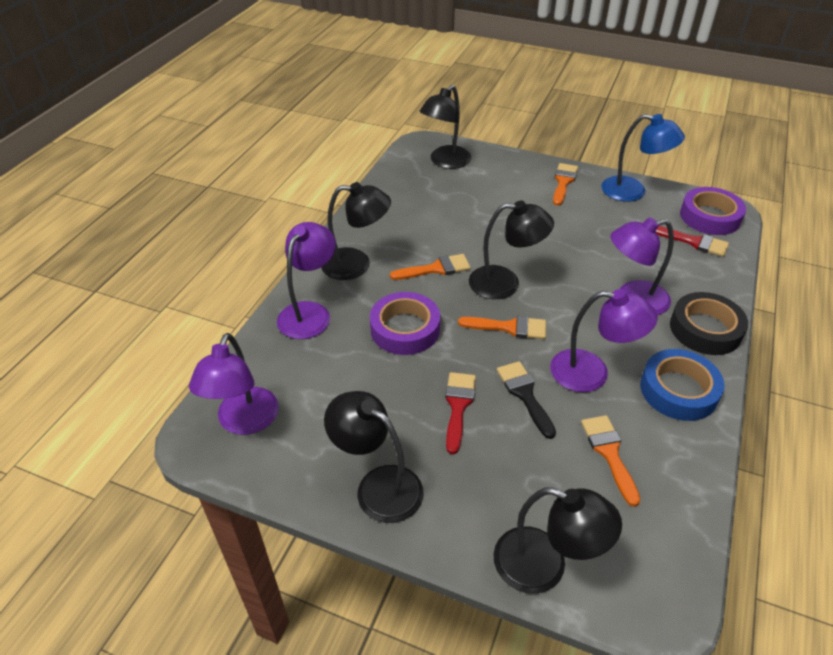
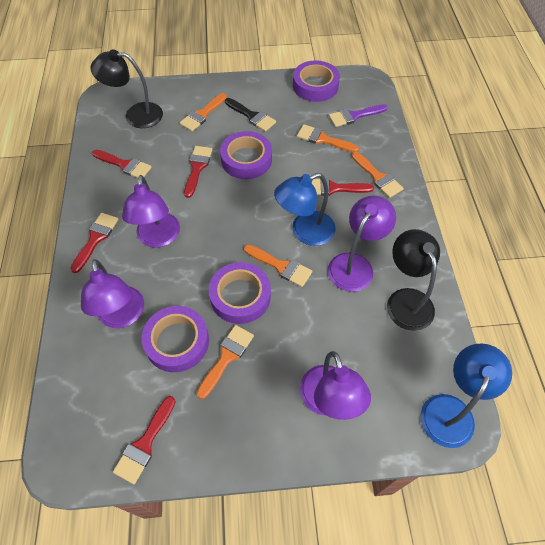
black lamp: [321,182,391,280] [324,391,424,523] [420,85,471,169] [469,200,554,299] [494,487,622,594] = 5 -> [90,49,163,128] [387,229,440,331] = 2
black tape: [670,292,748,355] = 1 -> none = 0
blue lamp: [601,114,685,202] = 1 -> [274,173,336,246] [421,343,512,448] = 2
blue tape: [640,349,725,421] = 1 -> none = 0
orange brush: [390,254,471,280] [458,316,546,339] [553,163,578,206] [581,415,641,507] = 4 -> [180,93,227,131] [197,325,254,399] [244,244,312,287] [297,124,359,152] [352,152,404,198] = 5
purple brush: none = 0 -> [329,104,387,127] = 1
purple tape: [370,292,440,355] [680,187,746,235] = 2 -> [142,306,209,372] [209,262,271,324] [220,131,272,179] [293,60,340,102] = 4
red brush: [445,372,476,454] [656,226,729,257] = 2 -> [70,213,119,273] [92,150,152,178] [113,396,176,484] [184,146,213,198] [312,178,374,196] = 5

